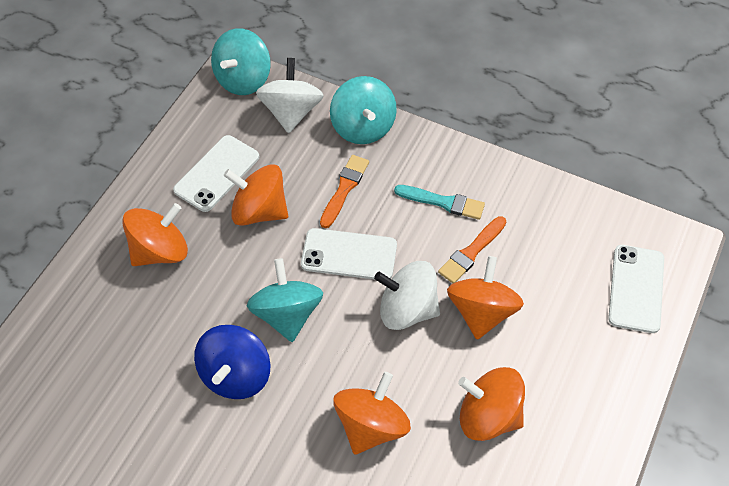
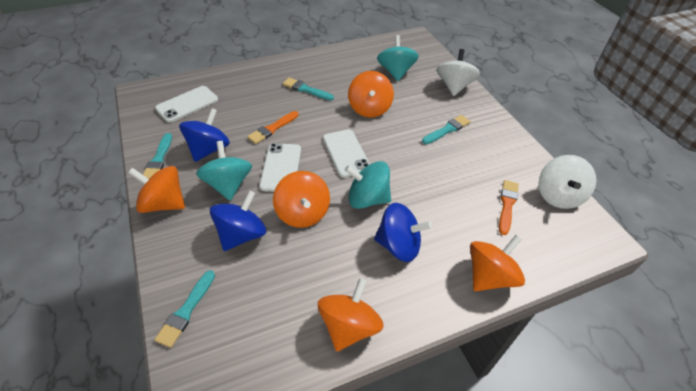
blue spinning top: [194,325,270,399] = 1 -> [179,108,230,162] [210,190,266,251] [374,203,432,262] = 3
turquoise brush: [394,185,485,220] = 1 -> [143,133,172,179] [154,270,215,348] [283,78,334,100] [422,115,471,144] = 4

